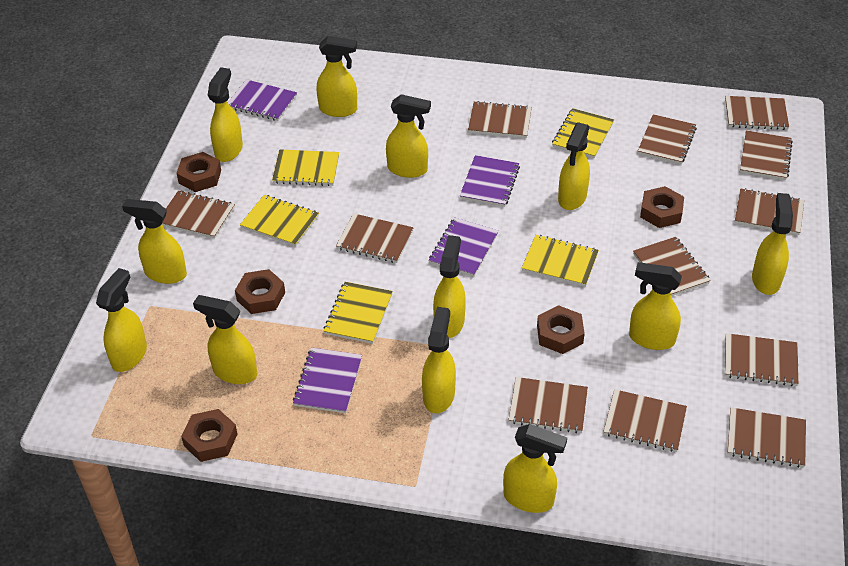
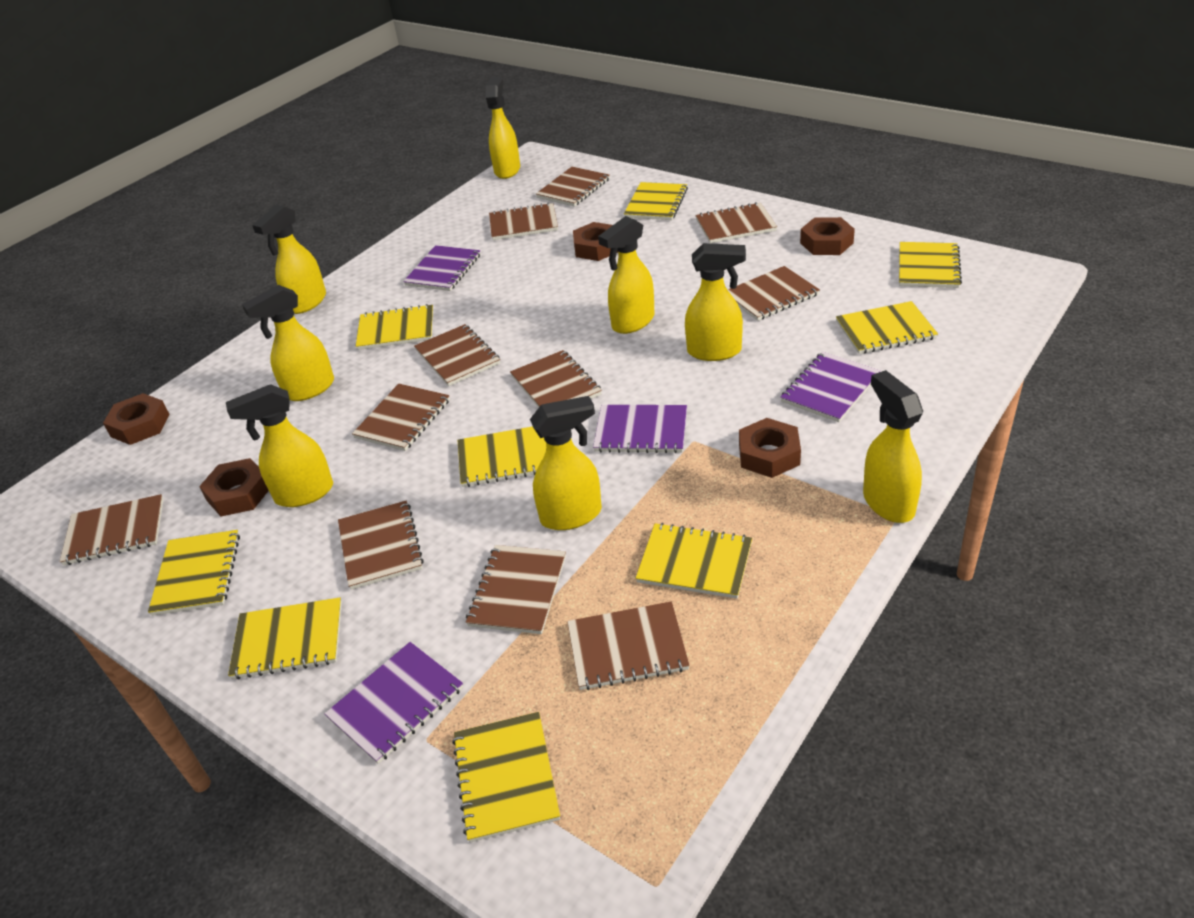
brown notebook: [162,191,235,238] [336,213,414,263] [468,101,532,138] [509,377,588,433] [603,389,687,452] [633,237,711,296] [638,114,697,164] [725,96,789,130] [725,333,799,386] [727,407,806,468] [735,188,804,235] [740,130,793,180] = 12 -> [60,494,163,565] [338,501,424,590] [352,384,450,451] [414,324,500,386] [466,545,566,634] [489,202,558,240] [510,350,602,408] [536,167,610,207] [567,601,690,690] [696,202,777,243] [728,266,820,321] = 11
yellow notebook: [240,195,319,246] [272,149,339,186] [324,282,393,344] [522,235,599,287] [552,108,614,158] = 5 -> [148,530,240,616] [228,597,342,680] [356,304,433,350] [452,712,560,842] [457,426,546,487] [624,182,688,220] [636,523,752,599] [836,301,938,354] [899,242,962,288] = 9
yellow spray bottle: [96,268,147,372] [122,199,187,284] [193,295,257,384] [208,67,243,162] [317,36,357,117] [386,94,431,178] [422,307,456,413] [433,235,466,338] [503,424,567,513] [558,122,590,210] [629,262,682,350] [752,193,793,295] = 12 -> [226,384,333,507] [242,285,334,401] [252,205,326,314] [486,76,520,179] [530,396,602,530] [598,216,655,334] [685,243,746,361] [863,370,923,523] = 8

